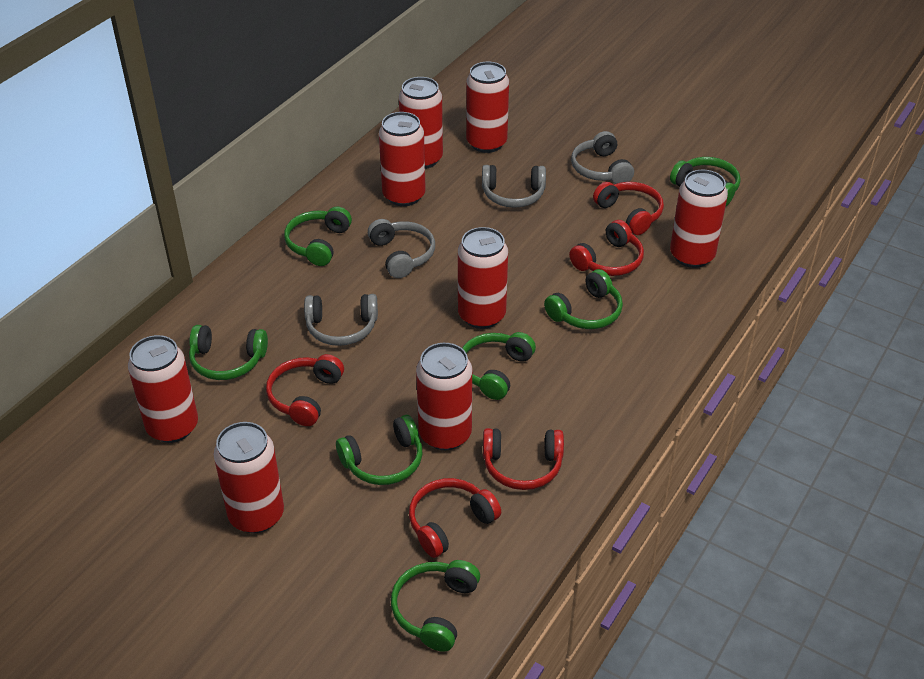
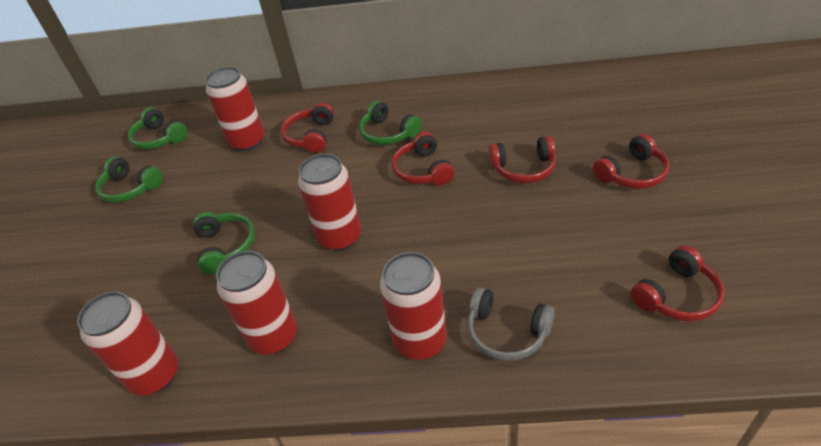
green headphones: [189,325,268,380] [284,206,352,266] [336,415,422,485] [391,560,480,652] [462,332,536,400] [544,269,623,329] [670,157,741,206] = 7 -> [95,157,163,203] [128,107,187,149] [193,212,255,274] [359,100,422,145] = 4
grey headphones: [304,294,378,346] [368,219,435,278] [482,165,546,208] [571,131,634,184] = 4 -> [467,288,555,361] = 1
red can: [128,335,198,443] [214,422,284,533] [379,112,426,206] [399,77,443,169] [416,343,472,450] [458,227,508,329] [466,62,509,153] [670,170,728,268] = 8 -> [77,291,178,396] [205,67,265,151] [216,251,297,354] [298,154,361,251] [380,252,447,360] = 5

